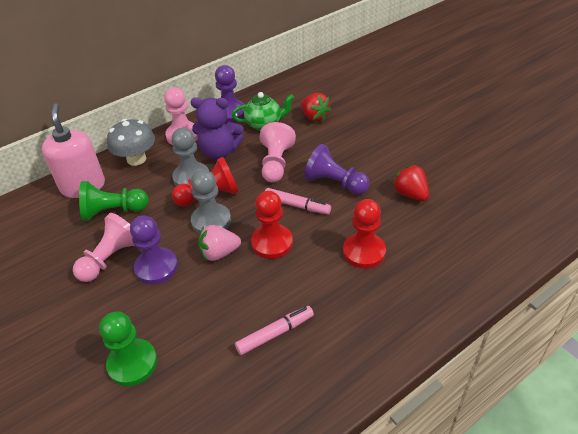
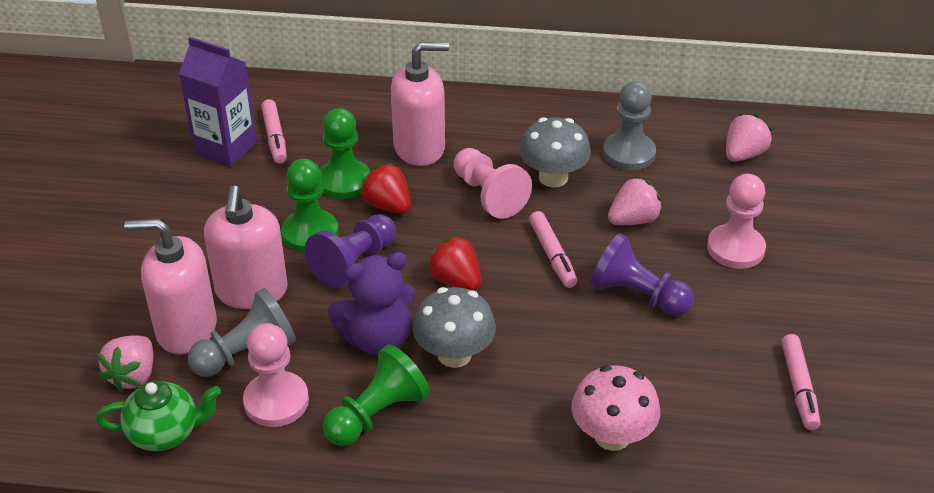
green pawn: [79,181,149,221] [99,311,157,386] = 2 -> [281,159,339,253] [320,108,370,199] [323,344,430,446] = 3
grey mushroom: [107,119,155,166] = 1 -> [413,287,496,368] [519,117,591,187] = 2
pink marker: [235,306,314,355] [265,188,331,215] = 2 -> [261,99,287,164] [529,211,577,288] [781,334,820,430] = 3
pink mushroom: none = 0 -> [571,365,660,451] = 1
pink soap dispenser: [42,104,105,198] = 1 -> [124,218,217,354] [204,185,288,309] [391,42,449,166] = 3
pink strawberry: [198,225,241,261] = 1 -> [97,335,153,392] [608,177,663,225] [726,114,772,162] = 3
purple carton: none = 0 -> [179,37,257,167] = 1
purple pawn: [130,215,178,284] [215,65,245,123] [304,144,370,195] = 3 -> [305,214,396,289] [590,233,694,316] = 2
red pawn: [172,157,239,206] [251,191,293,259] [343,199,386,268] = 3 -> none = 0

